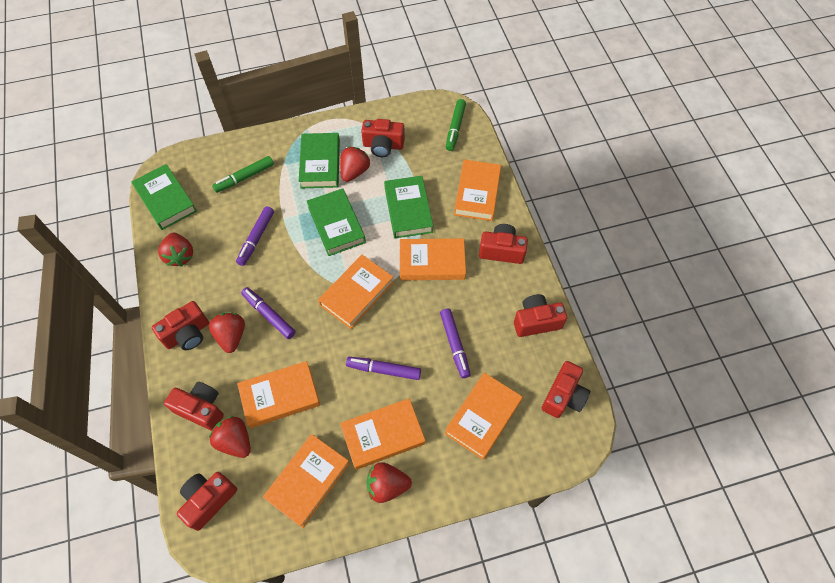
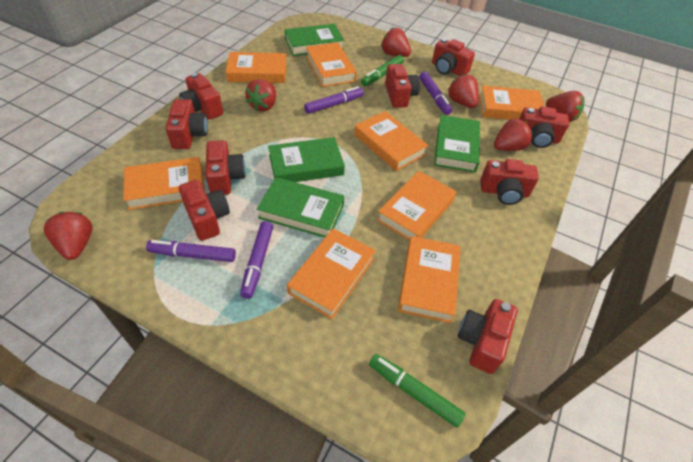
orange book: [237,361,320,428] [263,434,350,528] [318,255,394,329] [340,398,425,470] [400,238,466,280] [445,372,523,460] [454,160,501,221] = 7 -> [123,157,205,210] [226,52,287,83] [287,228,376,319] [306,42,357,87] [354,111,429,171] [377,171,456,241] [398,236,461,323] [479,86,545,120] = 8
red camera: [152,301,209,350] [164,382,224,431] [177,472,237,531] [361,119,405,157] [479,224,528,264] [514,294,567,337] [542,361,590,418] = 7 -> [166,99,208,149] [179,73,223,119] [179,180,230,241] [205,140,246,195] [385,64,420,108] [432,38,475,76] [458,299,518,374] [480,159,539,205] [519,106,569,148] = 9
red strawberry: [158,232,193,266] [209,312,245,353] [209,416,251,458] [340,147,370,182] [366,462,412,503] = 5 -> [44,212,93,260] [245,79,276,111] [381,28,411,57] [448,74,479,108] [494,118,533,151] [546,91,584,122] = 6

